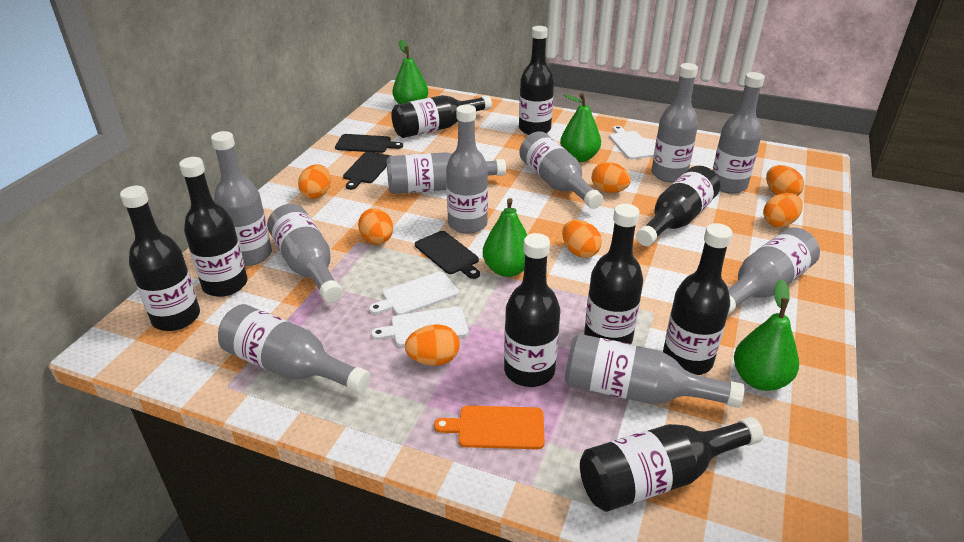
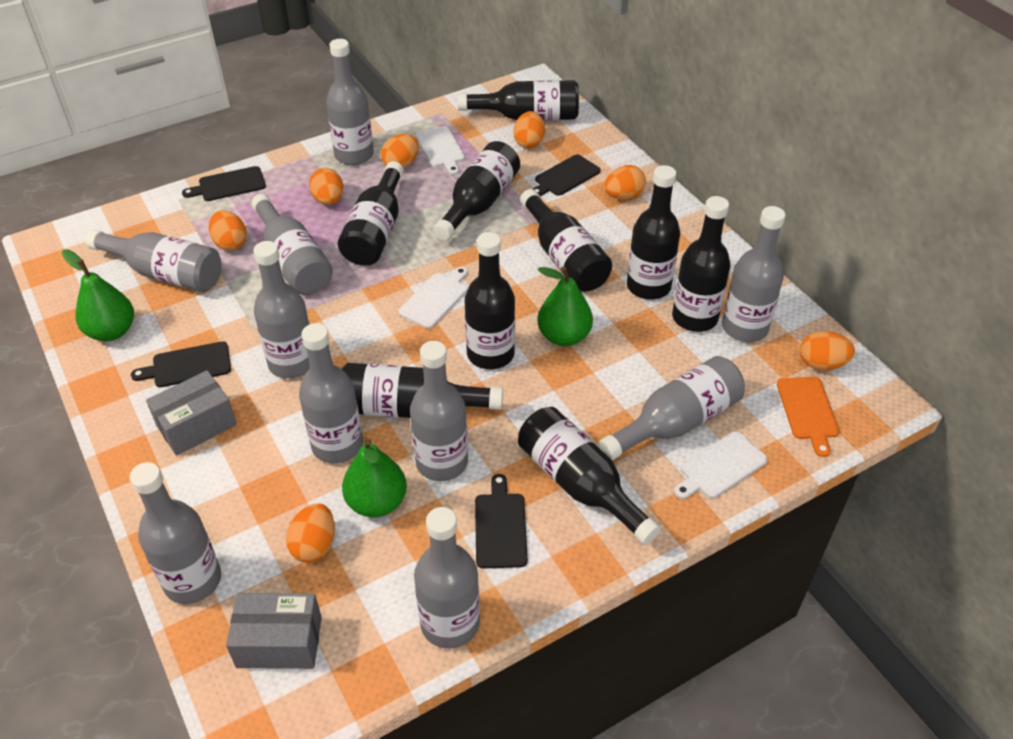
black cutting board: [335,134,403,153] [343,152,391,190] [415,231,480,279] = 3 -> [131,341,231,387] [182,166,266,201] [475,474,528,568] [533,154,601,196] = 4
green pear: [393,40,428,104] [483,198,527,277] [560,93,601,162] [734,279,799,391] = 4 -> [62,249,134,341] [342,438,407,518] [537,266,593,346] = 3
grey box: none = 0 -> [146,370,237,456] [226,593,322,669] = 2

